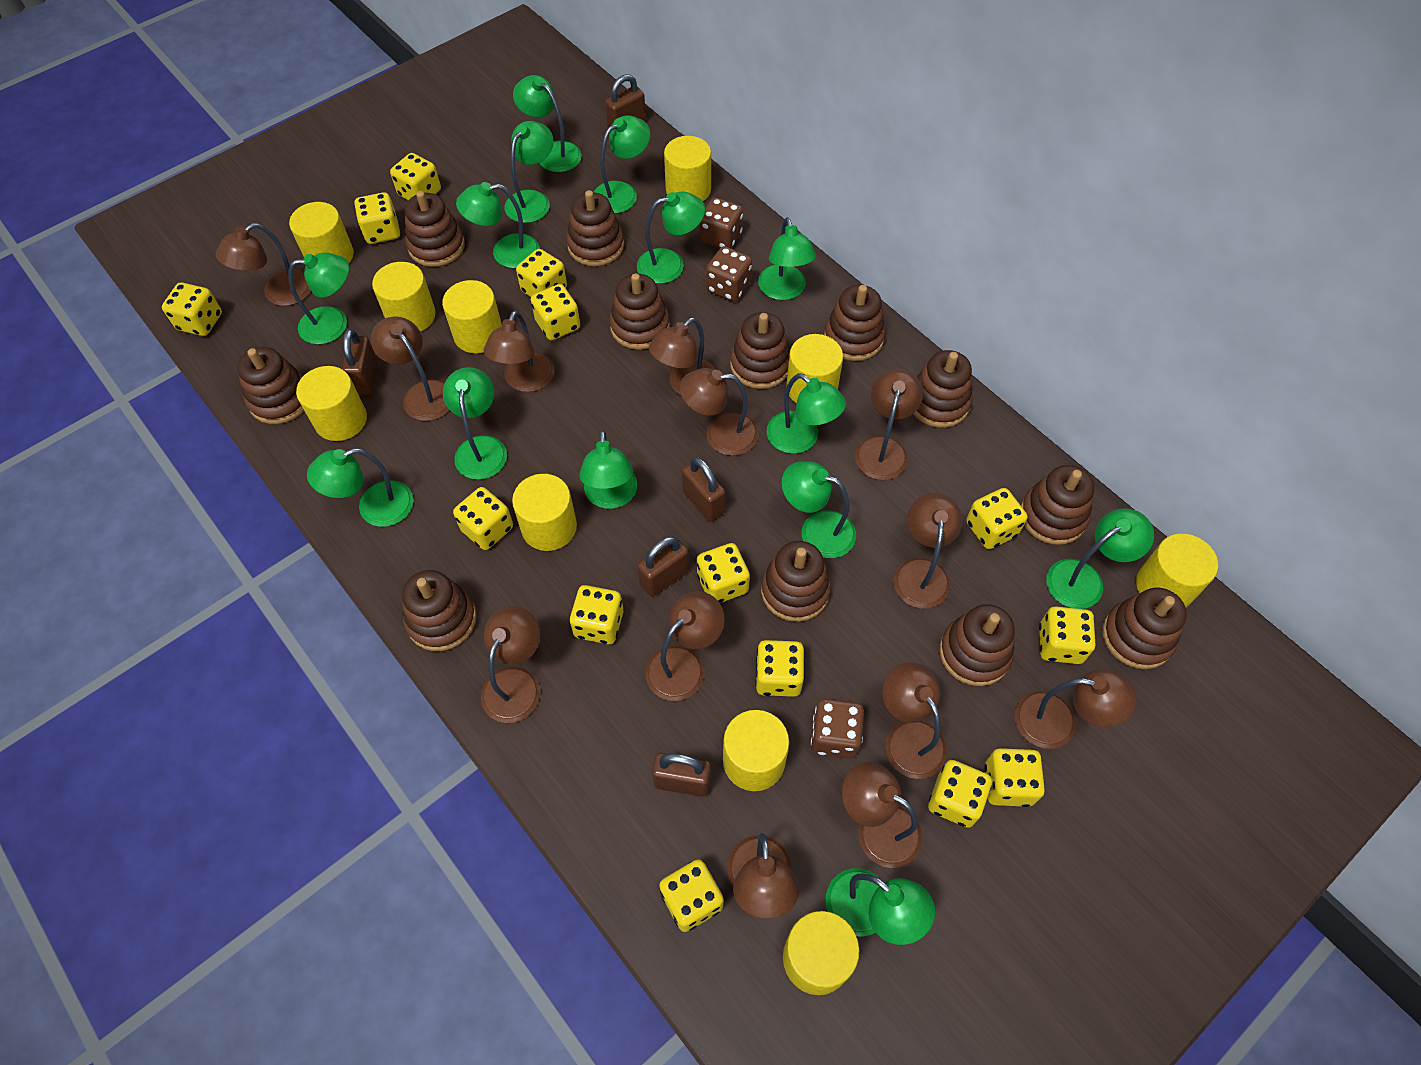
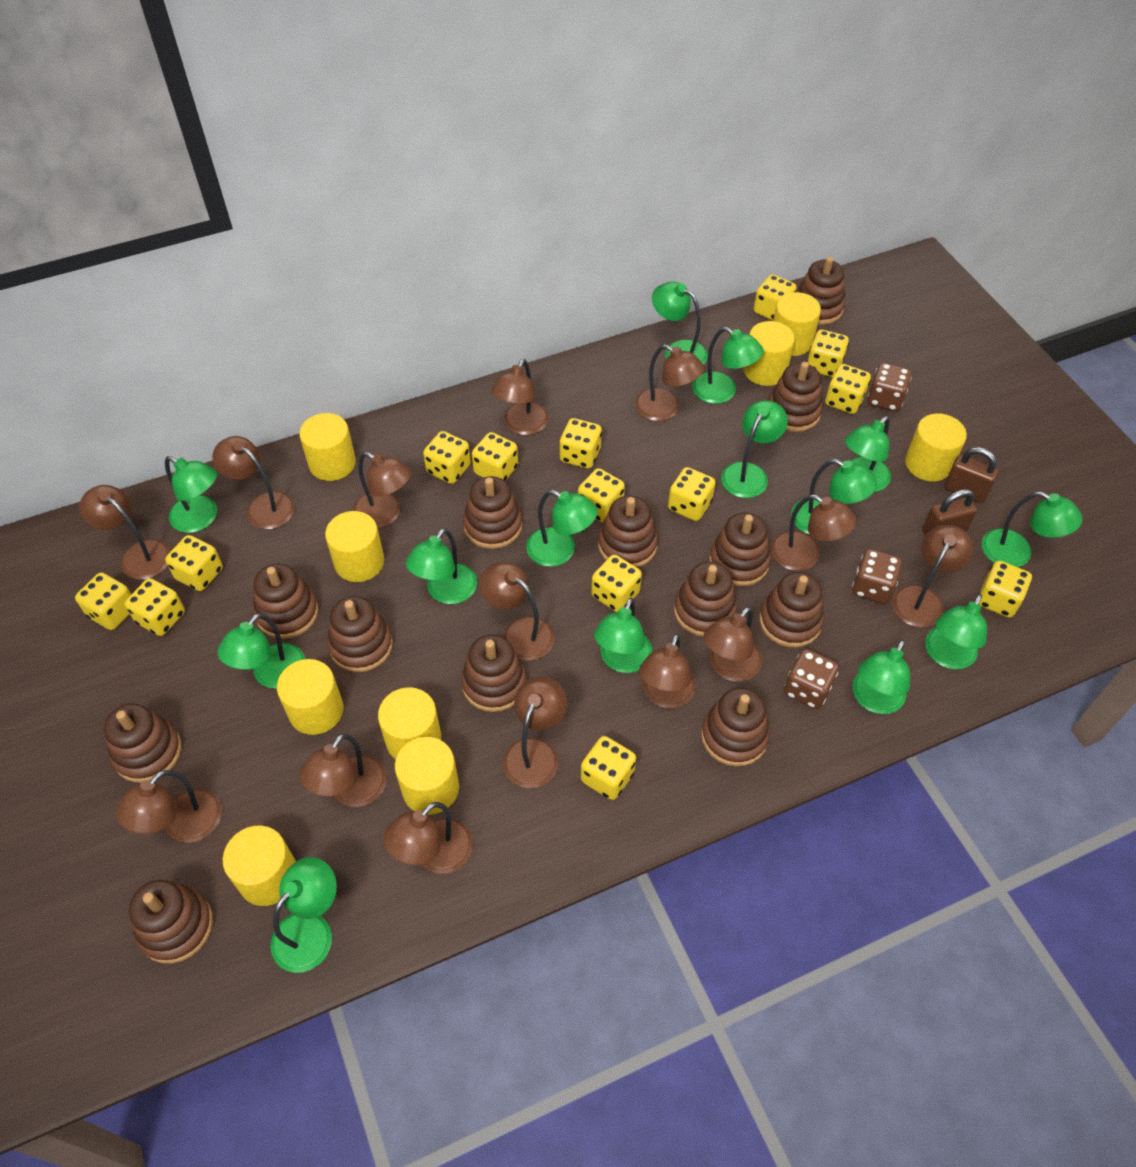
brown lamp: [215,223,311,306] [371,317,449,421] [481,606,540,723] [484,310,555,392] [645,591,725,701] [649,317,717,395] [680,368,758,456] [727,833,799,919] [842,762,922,868] [855,369,923,480] [882,662,947,779] [894,493,963,609] [1015,669,1137,749] = 13 -> [79,485,171,580] [116,770,222,843] [212,436,295,529] [299,734,387,807] [353,452,411,528] [383,802,473,874] [480,562,555,661] [491,359,549,435] [503,676,567,788] [635,344,704,421] [639,633,696,708] [703,607,762,682] [771,495,857,571] [892,525,973,628] = 14
brown padlock: [342,329,378,395] [605,74,646,128] [637,536,689,597] [652,753,711,797] [682,457,725,522] = 5 -> [922,489,977,536] [944,447,999,503] = 2
brown stacking toy: [237,347,304,424] [402,570,477,651] [405,191,465,267] [566,190,624,266] [609,273,670,350] [730,312,790,389] [761,541,831,622] [824,285,886,361] [913,350,973,428] [940,604,1015,686] [1021,465,1094,545] [1102,588,1187,669] = 12 -> [104,703,182,783] [129,880,213,964] [253,564,318,639] [327,596,393,672] [461,635,527,712] [463,476,523,549] [598,495,658,568] [674,562,737,637] [701,688,770,767] [709,513,771,586] [759,572,824,648] [768,362,823,432] [796,257,845,325] = 13
yellow cylinder: [289,202,354,263] [296,366,367,441] [372,262,436,332] [442,280,502,354] [512,474,577,551] [664,136,711,201] [723,710,789,791] [783,911,859,995] [786,334,843,404] [1136,534,1218,607] = 10 -> [222,826,296,906] [277,659,344,735] [299,413,356,481] [325,511,384,582] [378,687,441,759] [395,737,459,815] [743,321,795,386] [773,292,821,356] [905,413,967,481] = 9

